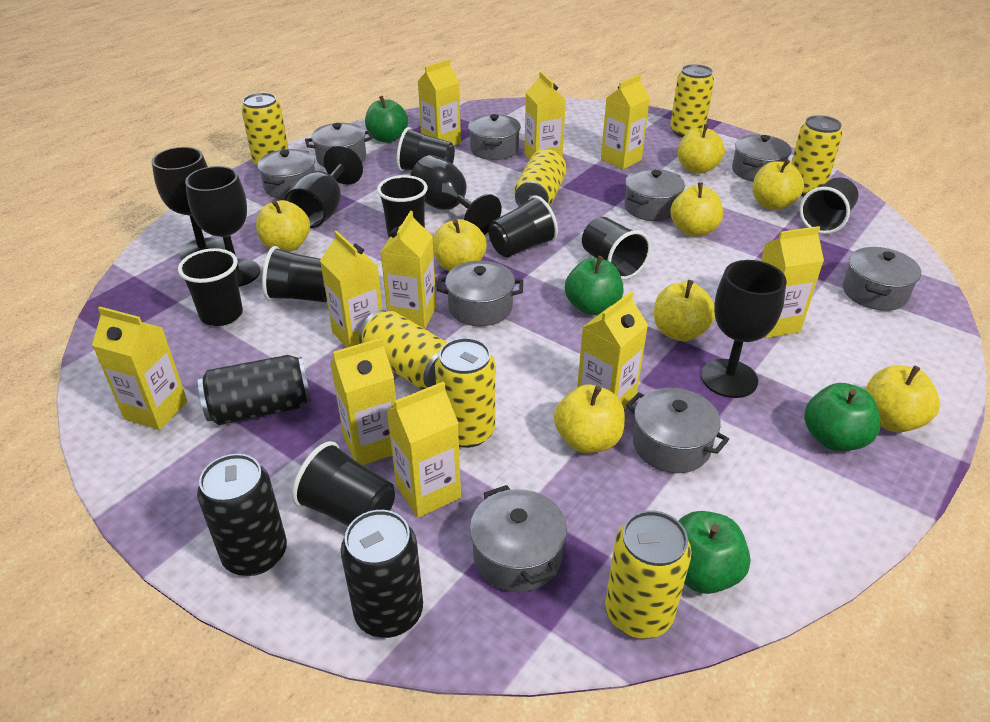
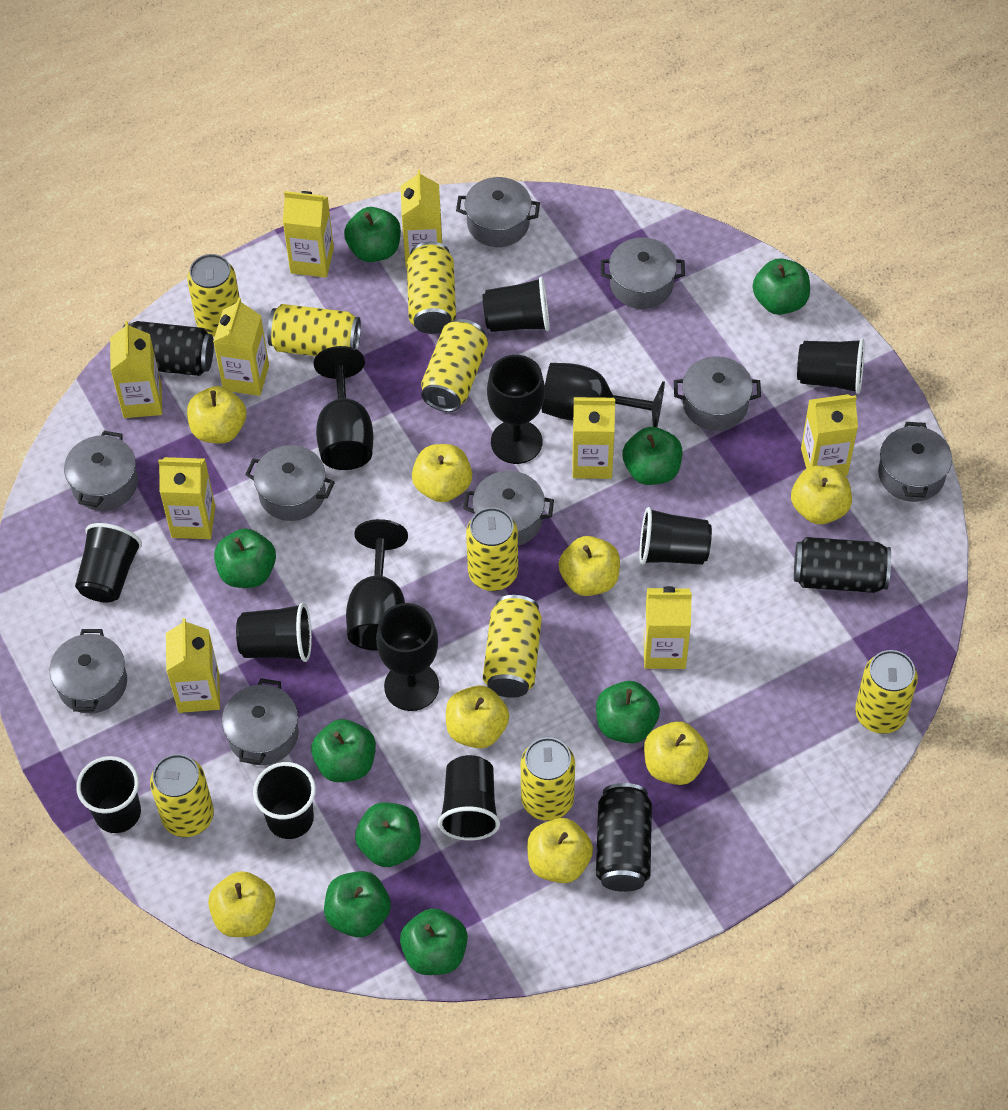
green apple: [365,96,408,143] [565,256,624,315] [679,511,751,594] [804,383,880,451] = 4 -> [214,528,276,588] [311,719,376,782] [324,871,391,937] [344,207,401,262] [355,802,421,867] [400,908,468,975] [596,681,660,744] [622,427,682,485] [753,258,810,315] = 9
yellow can: [241,93,288,166] [359,310,447,390] [435,338,495,448] [514,149,567,207] [605,510,692,639] [670,64,714,137] [791,115,843,196] = 7 -> [150,754,214,837] [187,254,240,337] [267,304,361,356] [407,242,456,334] [421,319,488,412] [466,507,518,591] [483,595,542,698] [521,737,575,821] [855,650,918,734] = 9
yellow carton: [92,307,188,430] [320,231,383,348] [330,338,396,465] [380,211,436,329] [386,381,461,518] [417,59,461,146] [524,71,566,160] [577,292,648,409] [601,74,650,169] [761,226,824,338] = 10 -> [110,321,162,418] [158,457,215,539] [166,618,220,713] [213,298,269,396] [283,191,334,278] [401,169,442,267] [572,397,615,479] [644,586,692,669] [801,394,858,475] = 9

